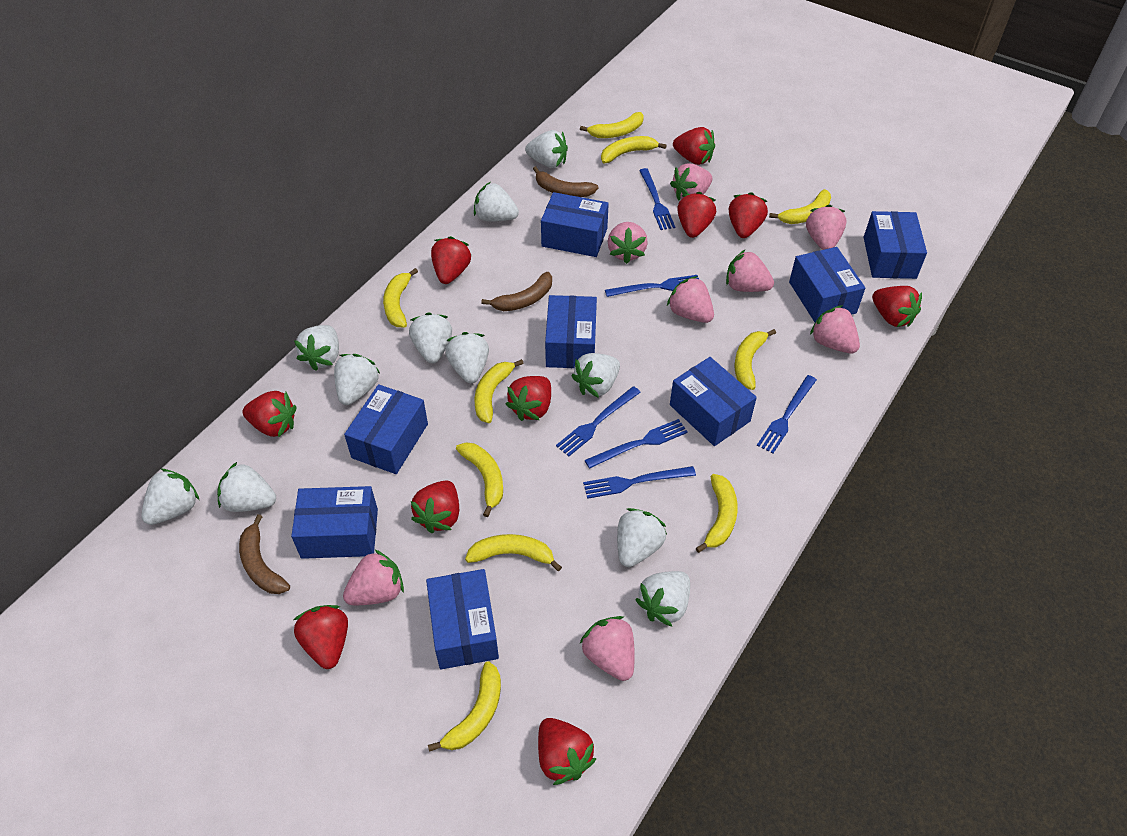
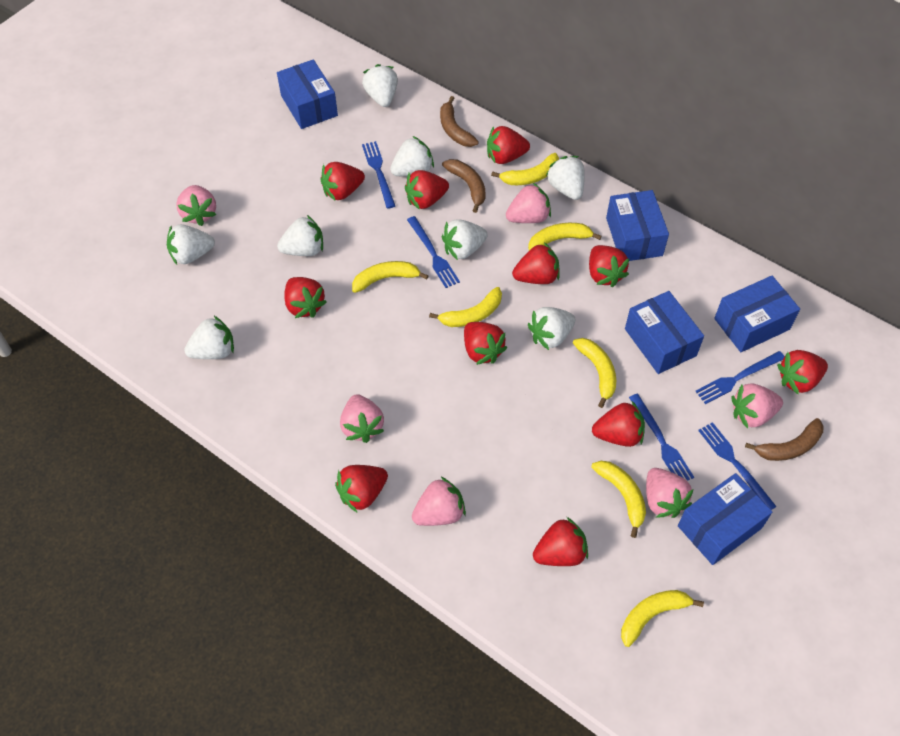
blue box: [291,486,378,559] [344,384,428,474] [426,569,499,669] [541,192,609,257] [545,295,597,368] [670,357,757,446] [789,247,865,322] [864,211,927,279] = 8 -> [277,59,338,129] [606,190,669,261] [625,291,704,374] [678,473,772,565] [714,276,800,352] = 5
blue fork: [556,386,641,456] [583,466,696,499] [585,419,688,469] [605,275,699,297] [639,168,675,230] [757,375,817,454] = 6 -> [362,141,395,209] [407,216,460,288] [629,394,694,481] [695,351,784,404] [698,422,777,510] = 5
pink strawberry: [343,550,404,605] [580,616,635,681] [608,222,648,264] [667,276,714,323] [670,163,712,201] [726,249,774,292] [806,205,846,250] [810,305,860,353] = 8 -> [176,185,216,226] [340,394,384,443] [412,477,466,526] [506,183,551,223] [646,468,694,518] [731,383,783,429] = 6
red strawberry: [243,391,296,438] [294,605,348,669] [411,480,459,533] [431,236,472,284] [505,376,551,421] [538,718,596,785] [673,127,715,165] [677,192,716,238] [729,192,768,238] [872,286,922,327] = 10 -> [284,277,327,318] [320,162,365,200] [335,465,388,512] [405,170,449,210] [464,322,507,365] [487,126,530,164] [512,243,560,284] [533,517,588,566] [589,245,629,288] [592,401,645,447] [777,350,828,394] = 11
white strawberry: [141,469,199,525] [217,462,276,512] [294,325,339,371] [334,354,381,405] [409,313,452,363] [445,332,489,383] [474,182,519,221] [525,130,568,168] [571,353,620,398] [617,508,667,567] [635,571,690,627] = 11 -> [167,224,215,264] [184,316,234,359] [277,215,323,256] [362,64,398,107] [390,136,434,176] [442,219,488,260] [528,307,575,350] [546,156,585,200] = 8
yellow banana: [383,268,418,327] [428,661,501,752] [456,442,503,517] [465,534,562,571] [475,359,524,423] [580,112,644,138] [601,136,667,163] [696,474,738,553] [735,329,776,390] [769,189,831,224] = 10 -> [352,261,428,293] [429,287,502,327] [491,153,559,185] [528,223,602,250] [573,338,616,408] [591,461,646,538] [621,590,704,647] = 7

